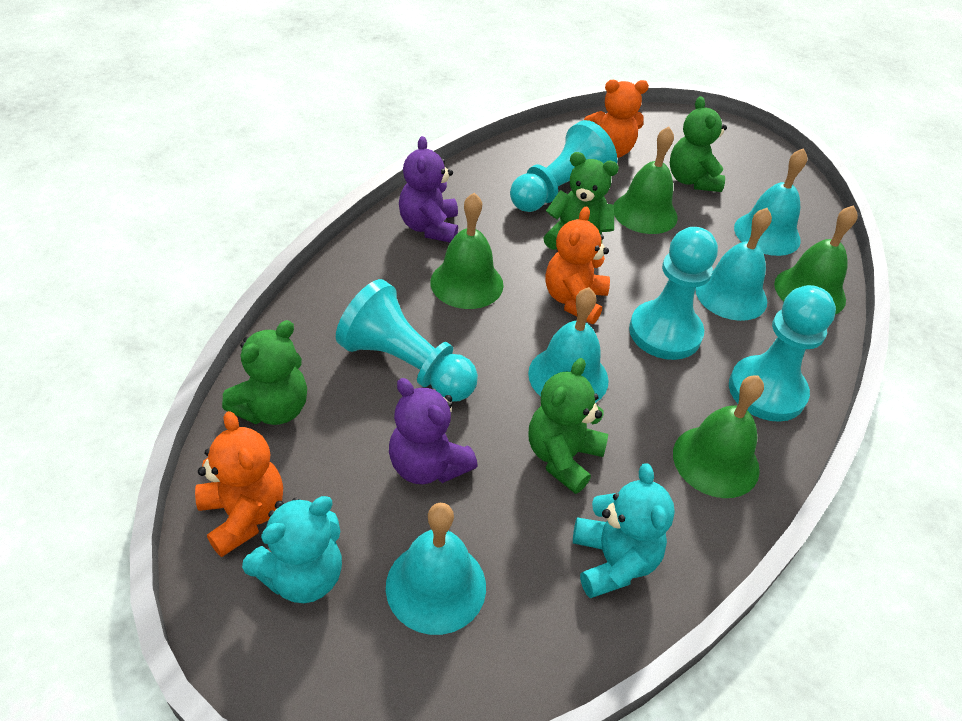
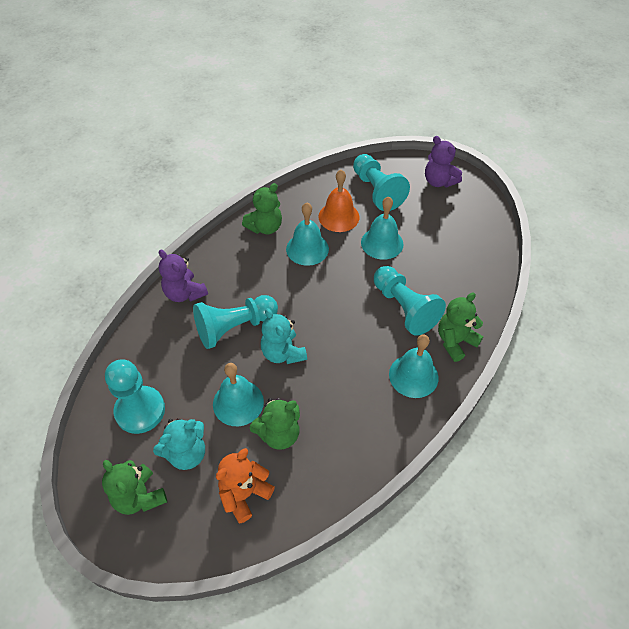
green bell: [430,193,504,309] [614,126,678,234] [673,375,764,498] [774,205,858,315] = 4 -> none = 0
orange bell: none = 0 -> [318,170,359,232] = 1
orange teddy bear: [195,411,283,557] [546,206,610,324] [584,80,649,158] = 3 -> [216,448,275,523] = 1

